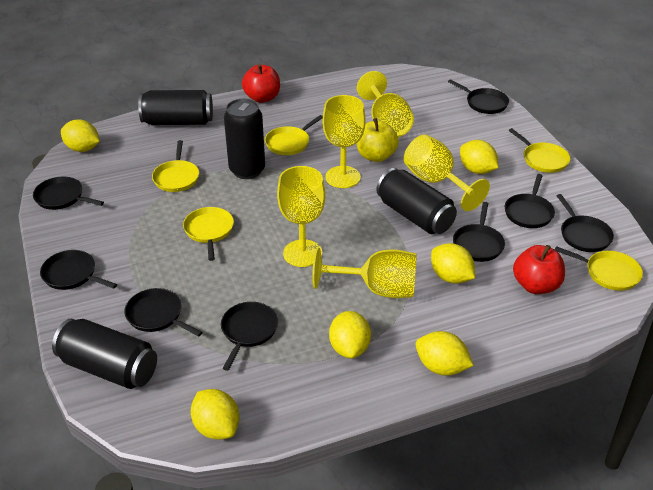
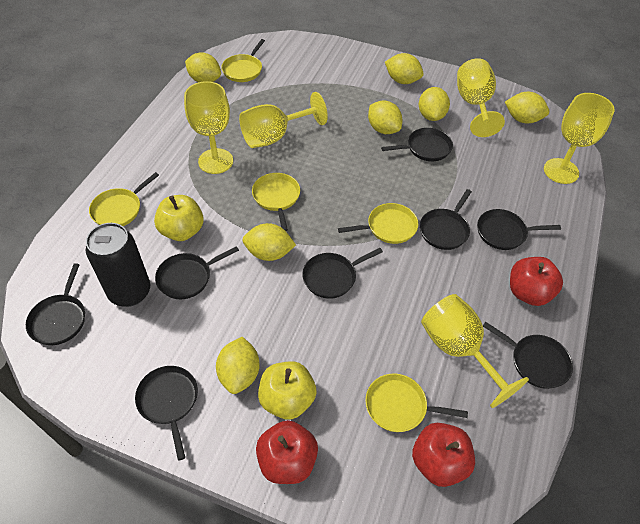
black can: [52,318,157,389] [138,90,213,125] [224,99,265,179] [376,168,457,234] = 4 -> [86,223,150,307] = 1
red apple: [242,64,280,103] [513,245,565,294] = 2 -> [256,420,318,484] [412,423,475,487] [510,257,563,306] = 3
yellow apple: [357,118,399,162] = 1 -> [154,195,204,241] [258,361,317,420] = 2
yellow lemon: [61,119,100,152] [191,389,239,440] [329,311,371,359] [416,331,474,376] [431,243,475,284] [460,140,499,174] = 6 -> [185,52,221,82] [216,337,260,394] [242,223,296,261] [368,101,402,134] [385,53,424,84] [419,87,450,121] [505,92,549,123] = 7

